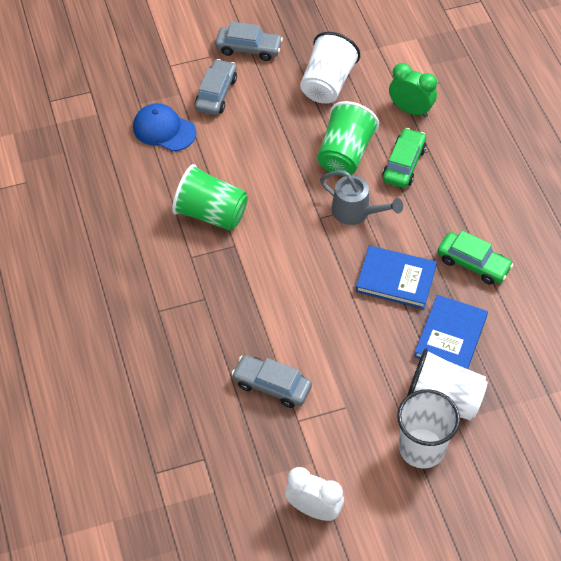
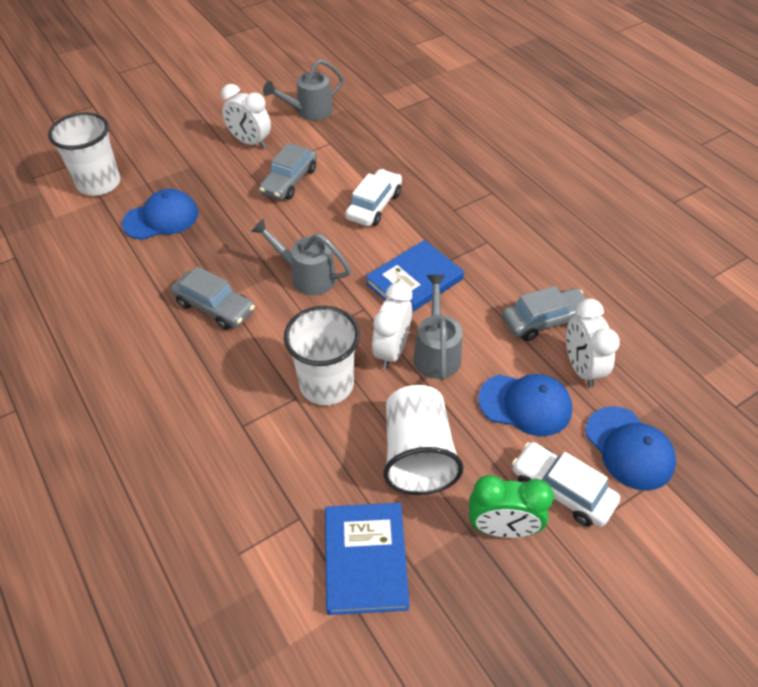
blue cap: [133,103,197,151] = 1 -> [122,189,199,240] [478,374,572,436] [585,406,676,491] = 3
green car: [382,128,426,188] [437,231,513,285] = 2 -> none = 0
green cup: [172,164,248,231] [317,101,379,176] = 2 -> none = 0
grey watering can: [320,170,403,225] = 1 -> [251,218,351,295] [263,59,344,120] [413,275,462,380] = 3
white car: none = 0 -> [345,169,402,226] [512,442,620,527] = 2
white clock: [285,467,344,521] = 1 -> [221,84,271,149] [372,282,412,369] [566,299,620,388] = 3

